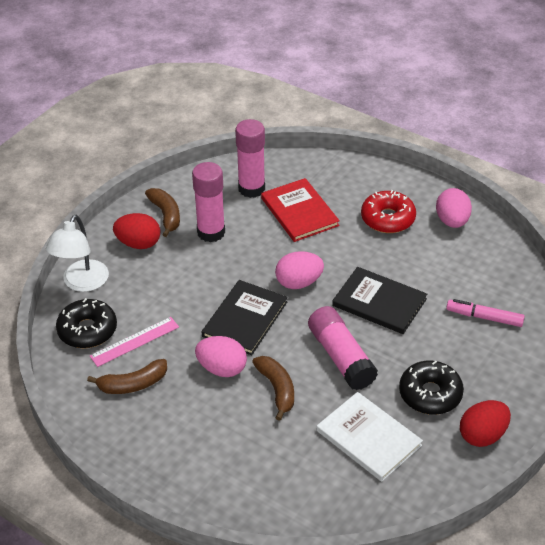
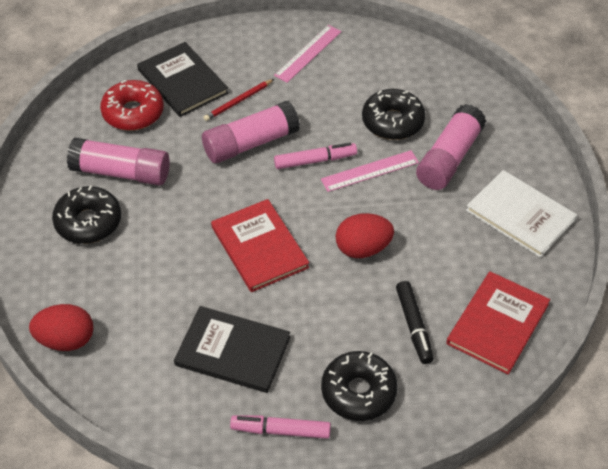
black donut: [56,298,117,348] [399,360,464,415] = 2 -> [52,185,121,244] [321,351,397,421] [362,89,426,140] = 3
black marker: none = 0 -> [396,281,434,364] = 1
brown banana: [87,359,167,394] [145,188,180,237] [252,356,294,421] = 3 -> none = 0
pink egg: [195,336,247,377] [275,251,324,289] [436,188,472,228] = 3 -> none = 0
pink marker: [446,299,525,327] = 1 -> [230,415,331,439] [274,143,357,169] = 2
pink ruler: [90,317,179,367] = 1 -> [274,25,342,83] [321,150,419,192] = 2
red book: [261,178,340,242] = 1 -> [211,199,309,292] [446,271,550,374] = 2
red pencil: none = 0 -> [203,79,274,121] = 1
white lamp: [46,215,109,292] = 1 -> none = 0

